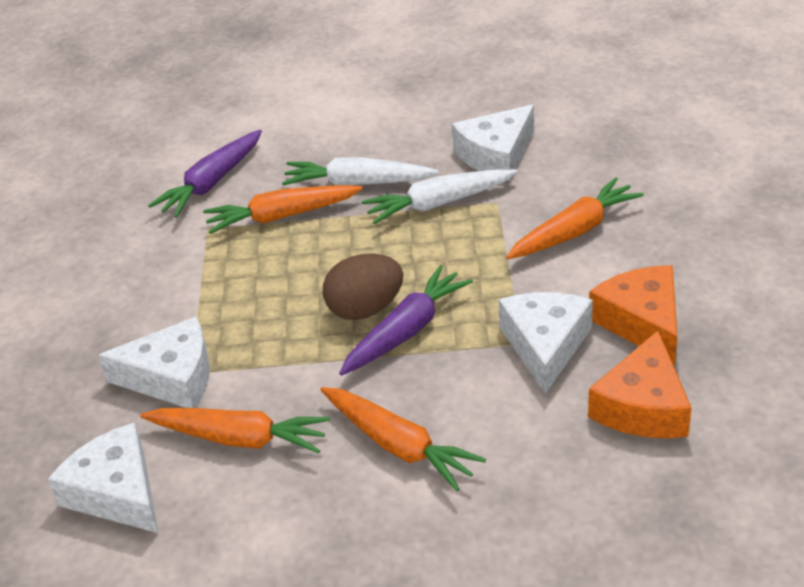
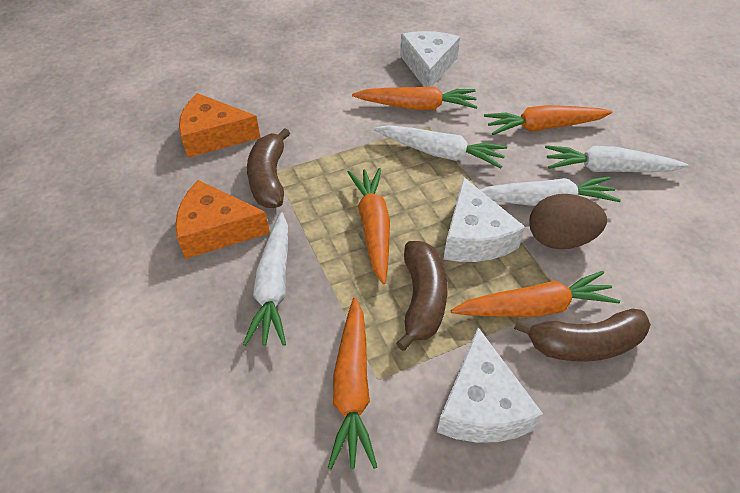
brown banana: none = 0 -> [247,128,290,208] [396,241,448,351] [514,309,651,362] = 3
orange carrot: [140,408,330,454] [203,185,363,234] [320,387,486,491] [506,177,644,259] = 4 -> [328,297,377,469] [347,168,390,285] [352,86,478,110] [450,271,620,317] [484,105,612,135] = 5
purple carrot: [148,130,262,218] [339,265,473,376] = 2 -> none = 0
white carrot: [282,157,439,186] [362,169,518,224] = 2 -> [243,212,288,346] [374,125,507,168] [480,176,621,206] [545,145,688,172] = 4
white cheese: [48,422,158,533] [98,317,210,408] [452,104,534,181] [499,292,593,394] = 4 -> [400,31,460,87] [437,327,543,443] [444,177,525,262] = 3

